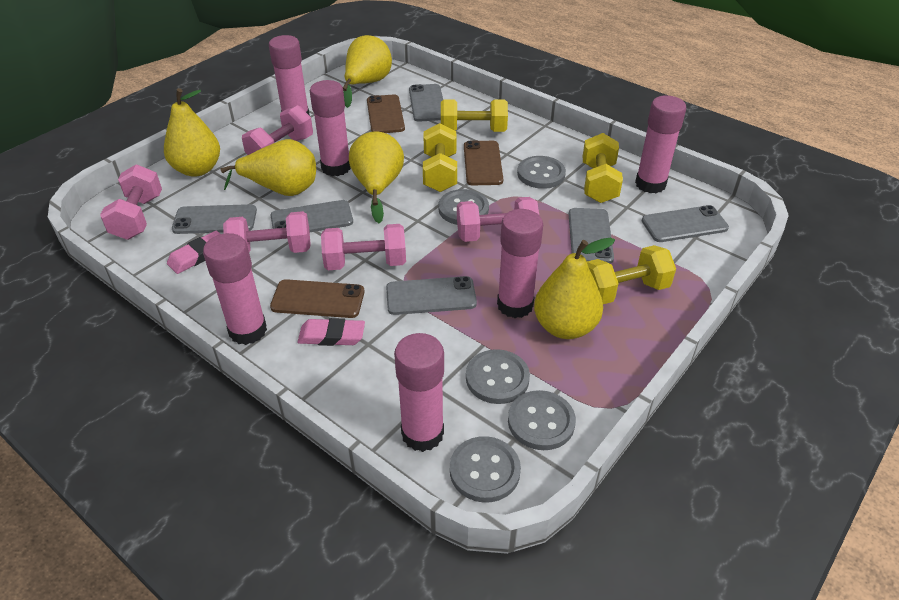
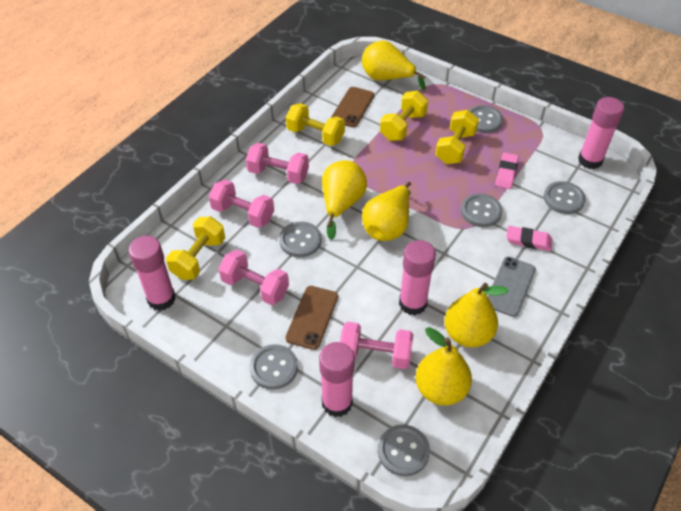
brown phone: [270,279,365,318] [367,94,405,133] [464,141,503,185] = 3 -> [285,286,338,350] [331,87,374,127] = 2
grey button: [438,189,489,225] [450,436,521,503] [466,349,530,404] [508,390,576,450] [517,156,566,189] = 5 -> [250,344,298,390] [279,221,321,257] [378,425,430,476] [461,193,502,227] [469,105,503,133] [544,181,586,214] = 6
grey phone: [172,204,257,234] [271,200,353,232] [386,276,477,315] [409,84,443,122] [569,208,614,263] [642,205,729,242] = 6 -> [487,257,536,317] = 1
pink dumbbell: [100,164,162,240] [223,211,311,253] [242,105,313,155] [321,224,406,270] [457,197,539,242] = 5 -> [209,179,274,228] [218,250,289,305] [246,143,309,184] [340,322,414,369] = 4
pink glue stick: [203,233,267,345] [269,35,310,116] [310,80,351,176] [394,333,444,452] [497,209,543,318] [635,95,686,193] = 6 -> [129,236,176,311] [319,342,355,417] [399,240,436,315] [578,97,624,169] = 4

